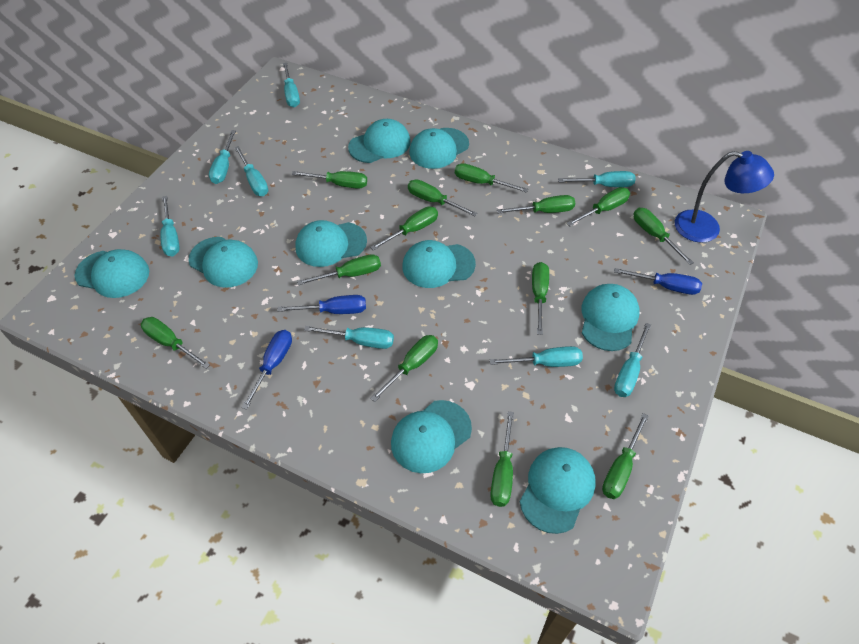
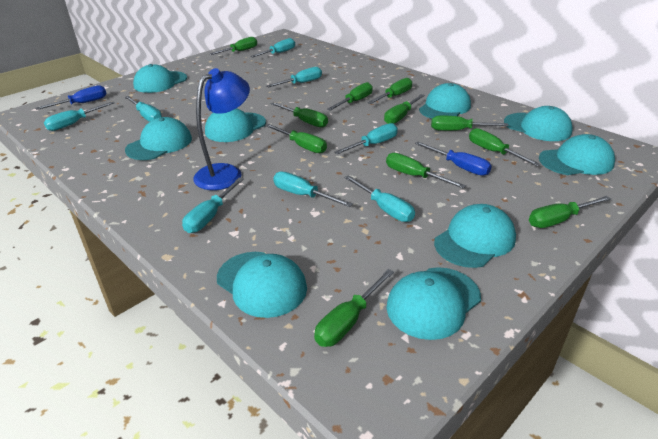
blue screwdriver: [241,330,292,410] [278,295,366,314] [614,268,702,295] = 3 -> [35,85,107,110] [415,142,492,176] = 2
green screwdriver: [141,317,210,369] [292,171,367,189] [297,254,381,285] [370,207,438,250] [370,335,438,402] [408,179,477,217] [455,163,528,193] [490,411,514,507] [497,195,575,214] [532,262,549,335] [566,187,630,226] [602,413,649,499] [634,208,694,265] = 13 -> [210,37,257,55] [265,124,327,153] [271,102,328,127] [314,269,394,347] [327,82,373,111] [367,78,412,104] [384,94,425,124] [386,153,466,189] [431,116,509,131] [469,128,541,167] [529,196,611,228] = 11

